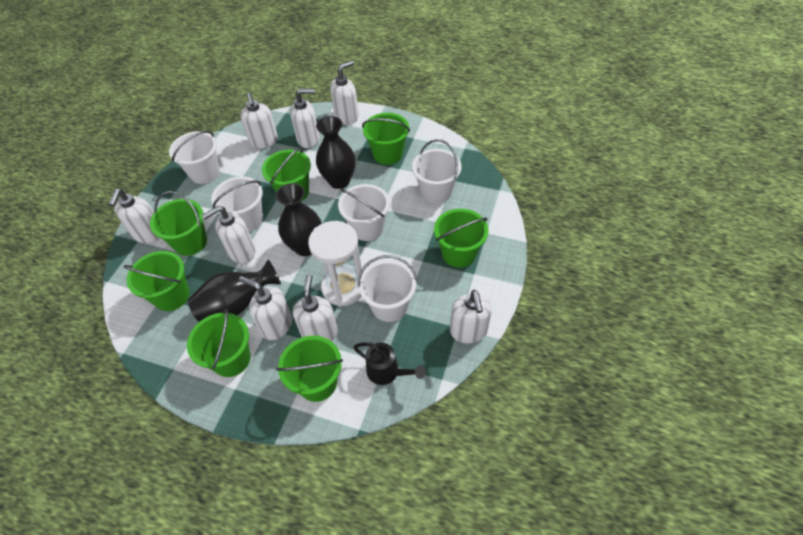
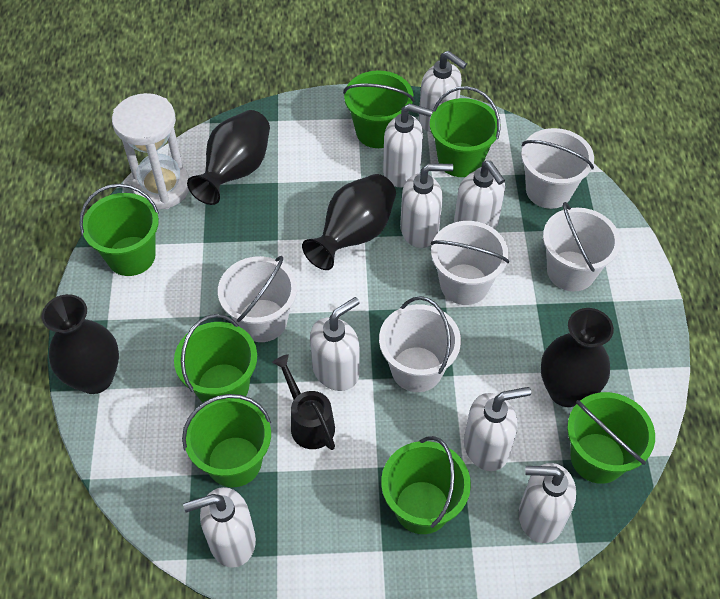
black vase: [188,259,281,322] [276,183,322,256] [316,116,356,189] = 3 -> [42,294,119,394] [187,110,270,205] [302,174,396,270] [541,308,614,407] = 4

